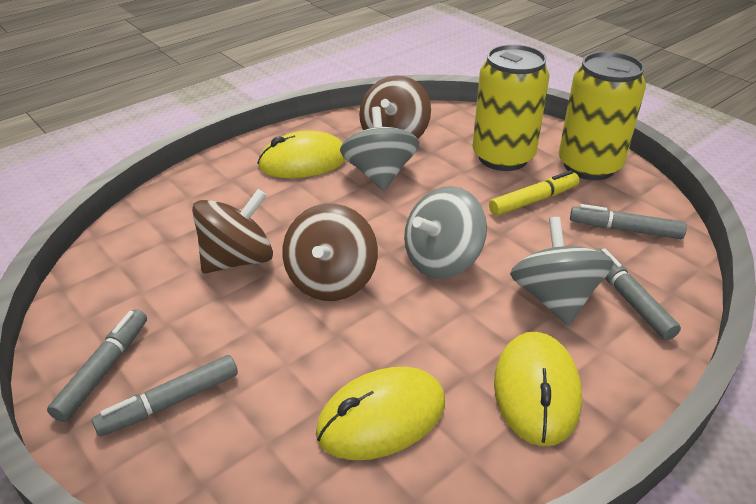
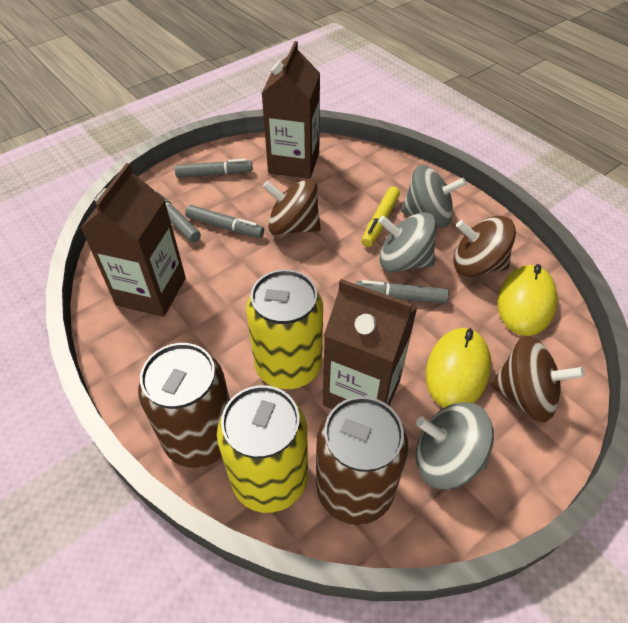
brown can: none = 0 -> [138,343,230,468] [316,396,408,525] = 2
brown carton: none = 0 -> [81,163,186,317] [261,41,320,179] [323,279,417,409] = 3
yellow mouse: [257,130,346,178] [316,367,445,460] [494,332,582,446] = 3 -> [426,328,491,408] [497,264,557,336] = 2

